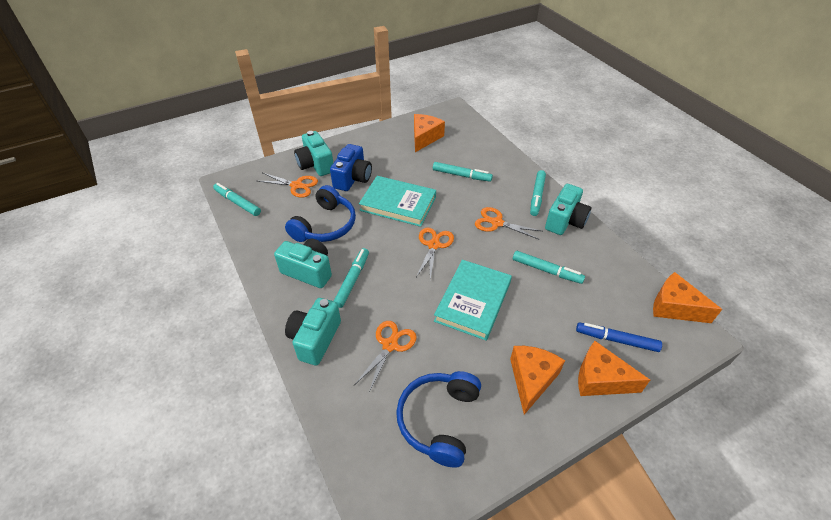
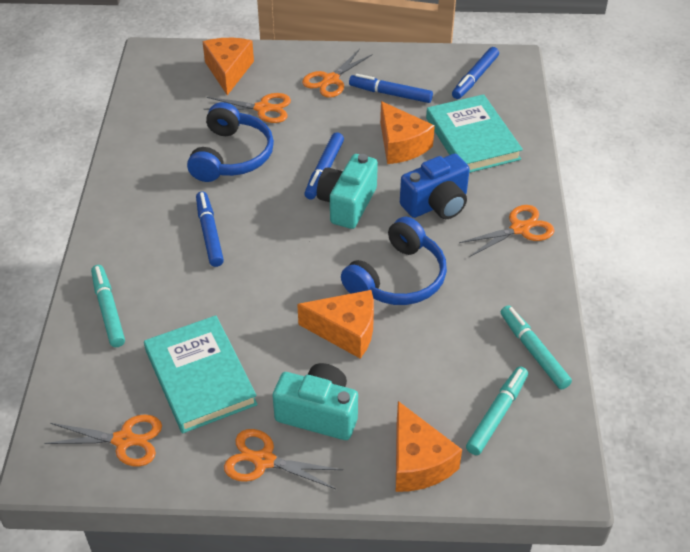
blue marker: [576,323,662,352] = 1 -> [196,191,224,267] [304,132,344,200] [349,74,433,103] [452,47,499,99] = 4
orange scissors: [258,173,318,198] [354,321,417,393] [416,228,454,280] [475,207,541,240] = 4 -> [44,415,162,467] [204,93,291,123] [224,429,343,489] [302,49,373,98] [459,205,554,257] = 5
turquoise camera: [274,239,332,288] [285,298,341,366] [294,131,333,176] [545,184,591,235] = 4 -> [273,363,358,440] [317,154,378,229] = 2
turquoise marker: [213,183,261,216] [334,248,369,308] [433,162,493,182] [513,251,585,284] [530,170,546,216] = 5 -> [91,265,125,347] [466,366,528,455] [501,305,572,390] = 3

